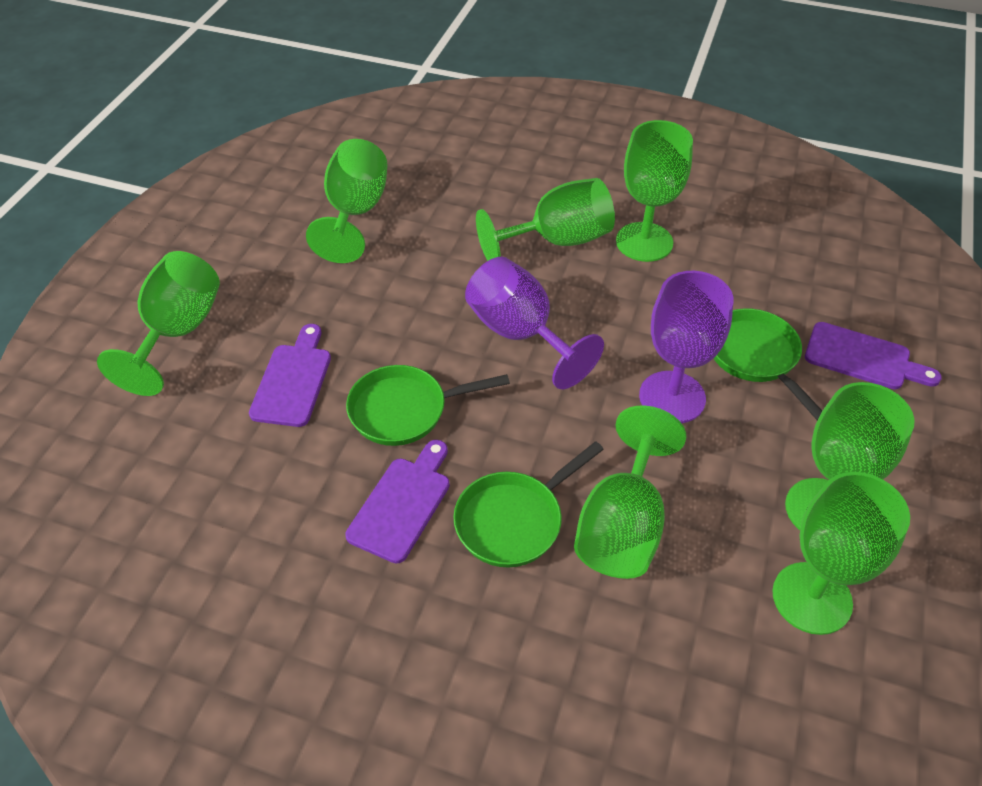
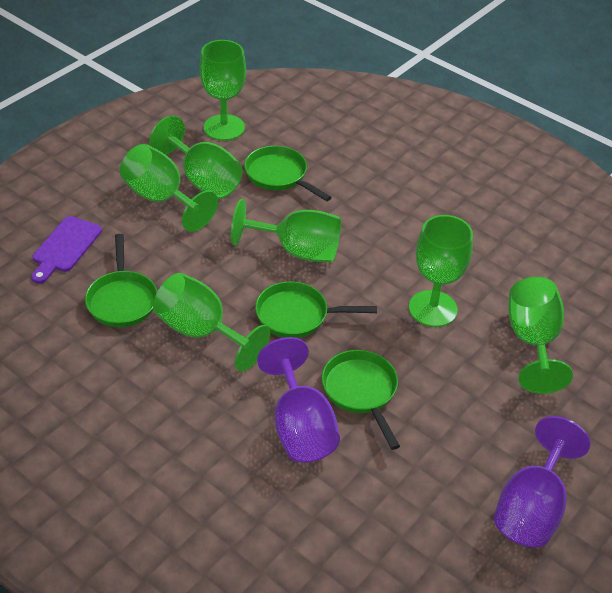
green pan: [346,365,510,446] [453,441,604,568] [714,308,822,420] = 3 -> [85,234,157,327] [244,146,332,201] [255,281,377,338] [322,350,400,450] = 4
purple cutting board: [249,324,331,427] [345,440,450,564] [805,322,942,389] = 3 -> [31,216,102,284] = 1

